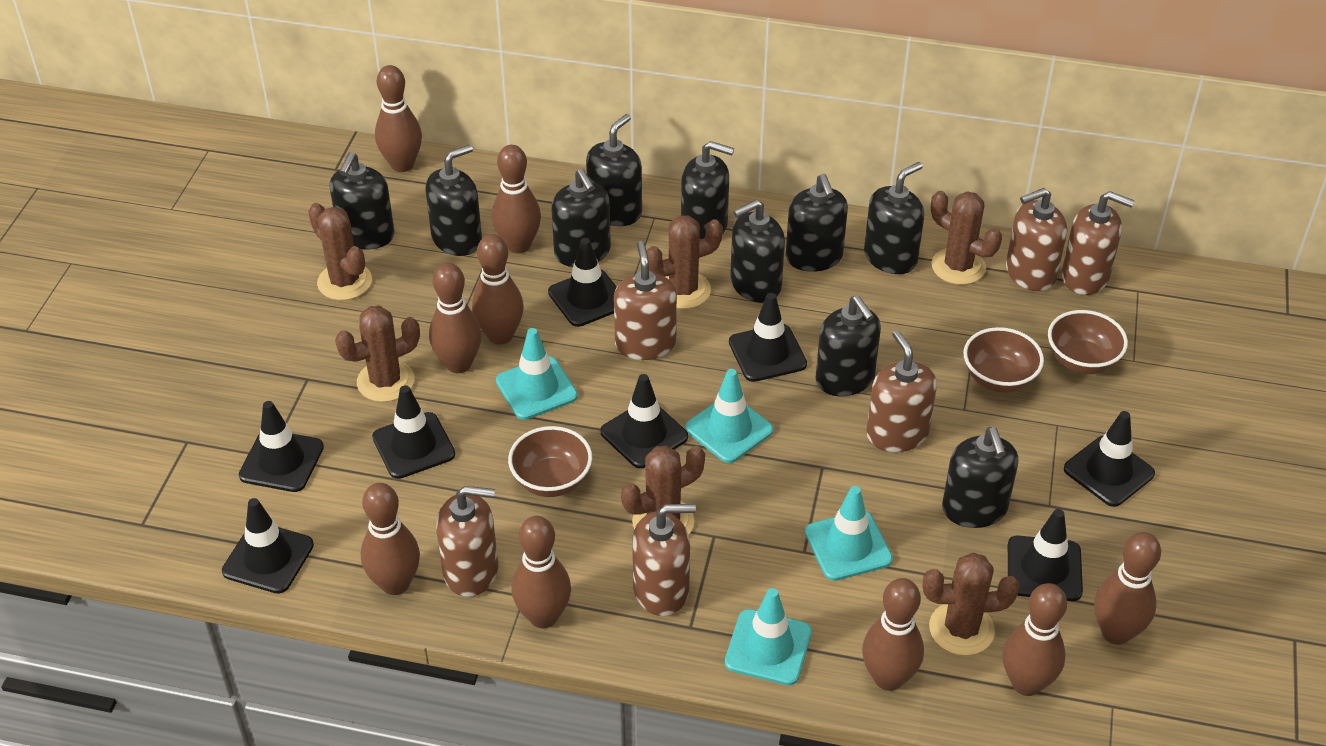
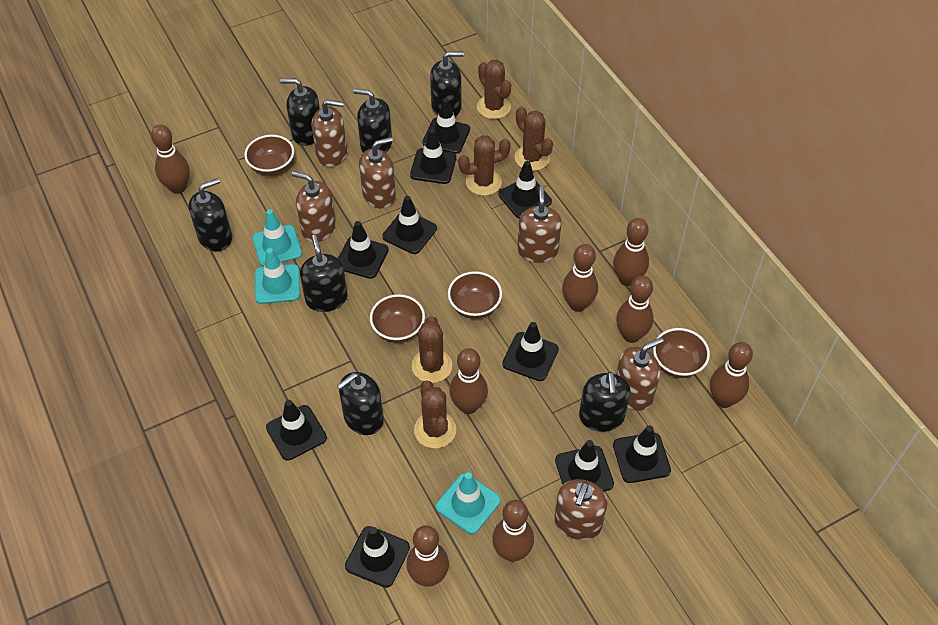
black soap dispenser: [330,152,395,250] [425,145,482,256] [551,169,611,267] [586,114,642,226] [681,141,734,240] [730,200,785,303] [786,174,848,272] [816,296,881,396] [864,162,924,274] [942,427,1018,528] = 10 -> [189,178,232,251] [280,78,320,146] [300,235,348,312] [337,372,384,435] [353,89,392,153] [430,51,464,117] [579,372,630,432] = 7
black traffic cone: [222,498,314,594] [239,401,324,492] [372,385,455,479] [548,238,617,327] [600,374,688,468] [729,293,807,382] [1008,509,1083,601] [1064,411,1155,507] = 8 -> [266,400,327,461] [338,221,389,279] [345,526,410,588] [382,196,437,254] [410,129,456,184] [423,98,470,154] [498,161,552,219] [502,322,559,381] [555,440,614,492] [613,425,671,483] = 10
brown bowl: [508,426,592,497] [963,327,1044,393] [1048,310,1128,374] = 3 -> [244,135,294,176] [370,294,425,343] [448,271,502,319] [653,328,710,378] = 4
brown bowling pin: [361,483,420,595] [375,65,422,172] [429,263,482,373] [472,234,524,345] [492,145,541,253] [512,516,571,628] [862,578,924,691] [1003,583,1067,696] [1094,532,1161,645] = 9 -> [151,125,190,194] [407,525,449,587] [450,348,488,414] [492,500,534,562] [562,244,598,312] [613,218,649,286] [616,276,654,343] [710,342,753,408] = 8
brown cactus: [308,203,372,300] [335,306,420,402] [621,446,705,535] [647,215,723,309] [923,553,1020,656] [931,191,1002,285] = 6 -> [412,316,452,383] [414,380,456,448] [458,135,511,196] [477,60,511,119] [515,107,553,171] = 5
turquoise traffic cone: [496,328,578,420] [685,369,773,463] [725,588,812,685] [805,486,893,581] = 4 -> [252,209,302,267] [255,248,300,304] [436,472,501,534] = 3

